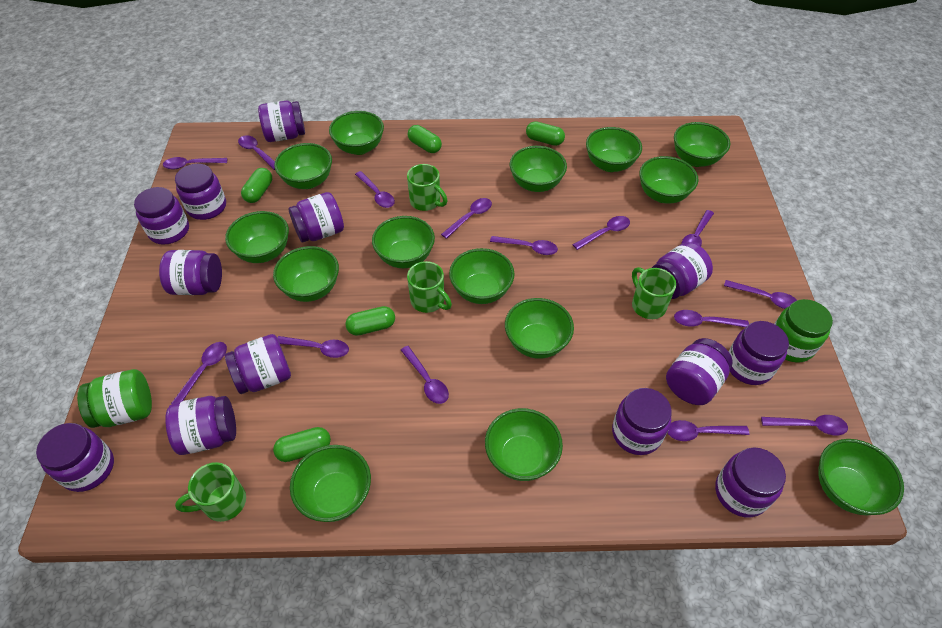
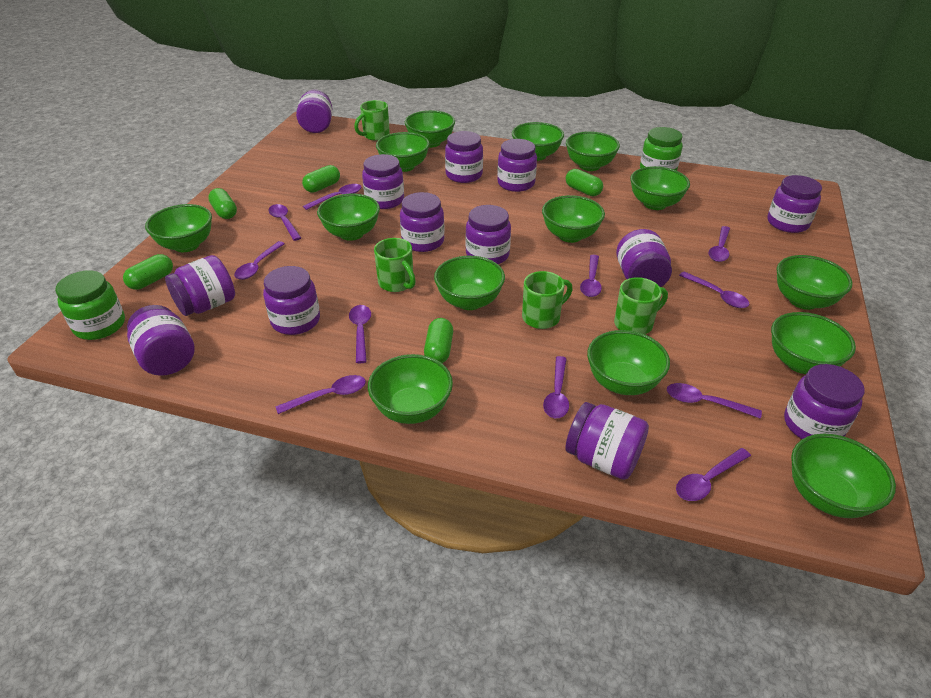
purple spoon: [163,157,227,169] [171,342,227,404] [238,135,275,170] [277,336,349,358] [355,171,395,208] [401,346,449,404] [441,198,492,239] [490,236,558,255] [572,216,630,250] [667,420,749,441] [674,310,749,327] [682,210,714,246] [724,280,797,309] [761,415,848,435] = 14 -> [234,241,285,280] [268,204,301,241] [275,375,366,414] [303,184,362,210] [349,305,371,363] [543,356,569,418] [580,255,602,297] [667,383,762,419] [676,448,751,501] [679,271,749,308] [709,226,730,262] = 11

